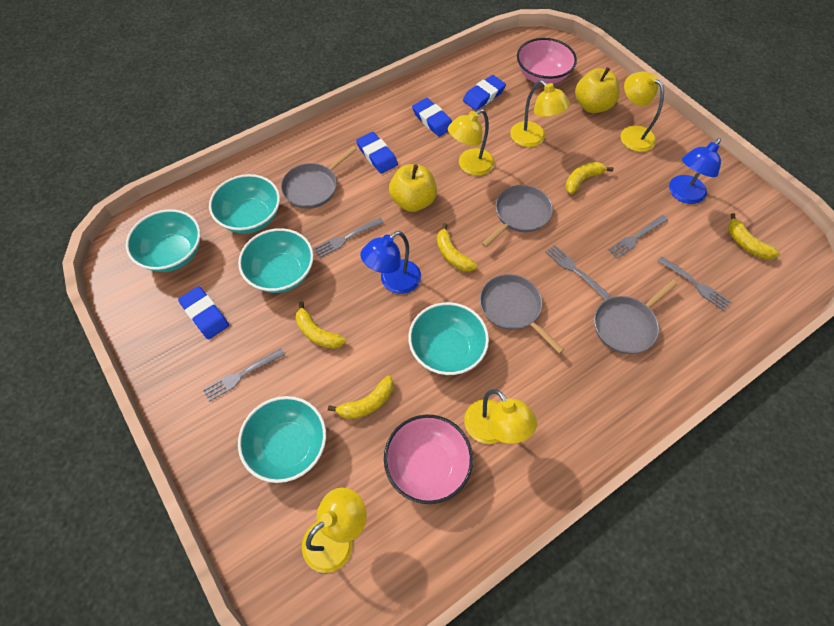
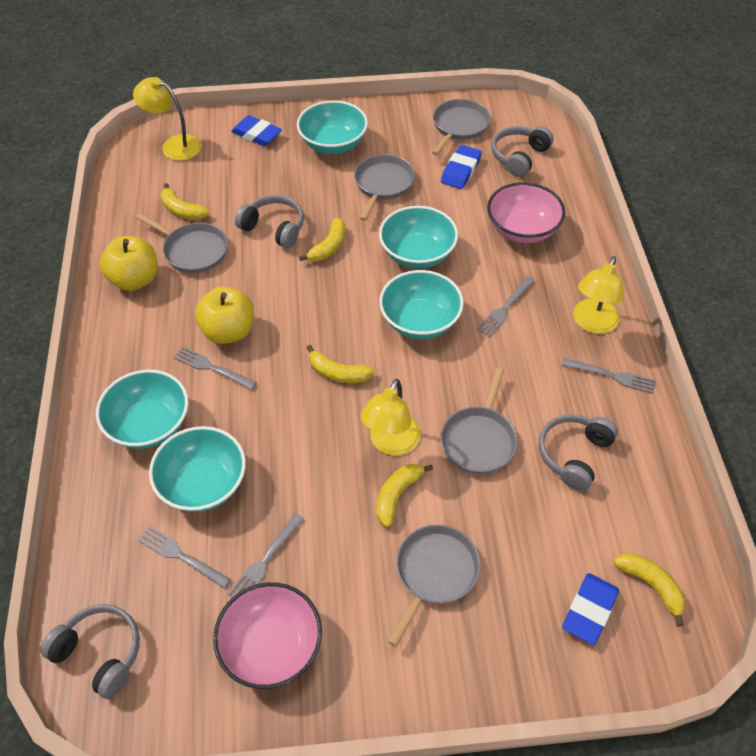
blue eraser: [178,286,229,339] [356,132,398,174] [412,98,452,137] [463,75,506,110] = 4 -> [231,115,282,146] [441,145,482,189] [562,573,619,645] = 3
blue lamp: [360,231,421,294] [669,138,721,204] = 2 -> none = 0
grey headphones: none = 0 -> [40,604,140,699] [235,195,304,248] [491,126,554,177] [538,414,618,491] = 4
grey pan: [281,146,357,209] [480,274,565,354] [481,185,553,247] [594,280,677,354] = 4 -> [136,213,228,273] [354,154,415,221] [387,525,480,647] [432,99,491,155] [441,367,517,474] = 5
yellow lamp: [302,488,367,573] [448,109,495,176] [464,389,537,444] [510,80,570,147] [621,71,664,152] = 5 -> [133,77,202,161] [360,379,421,456] [573,256,624,334] = 3

